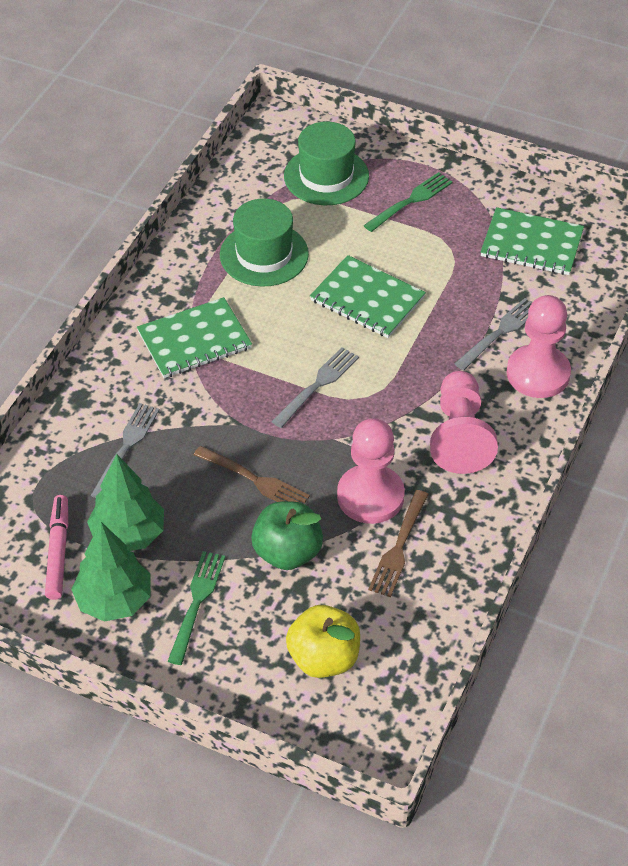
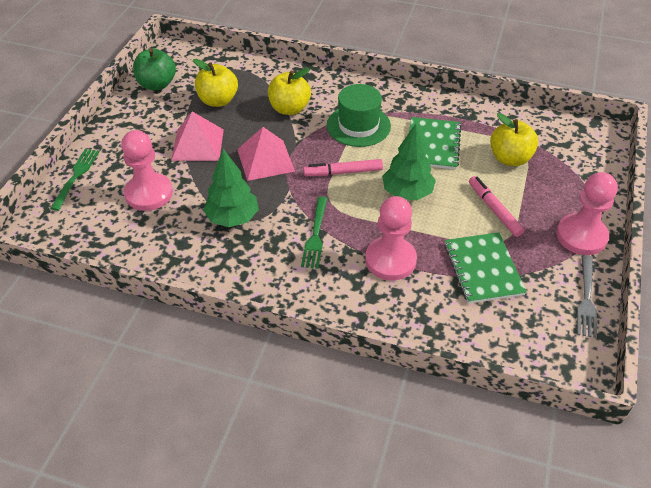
brown fork: [194,446,310,503] [368,490,429,597] = 2 -> none = 0
green hat: [220,198,309,287] [284,121,369,205] = 2 -> [327,84,391,147] = 1
green notebook: [137,297,252,378] [310,255,426,338] [480,207,584,275] = 3 -> [409,117,461,170] [444,232,527,304] = 2
grey fork: [91,403,160,498] [271,347,359,428] [454,298,532,371] = 3 -> [577,255,597,338] = 1
pink marker: [45,495,68,600] = 1 -> [303,159,383,176] [469,176,524,237] = 2
pink pyramid: none = 0 -> [171,111,224,161] [237,127,295,181] = 2
yellow apple: [286,605,360,678] = 1 -> [193,59,238,107] [268,68,311,115] [490,113,538,166] = 3

